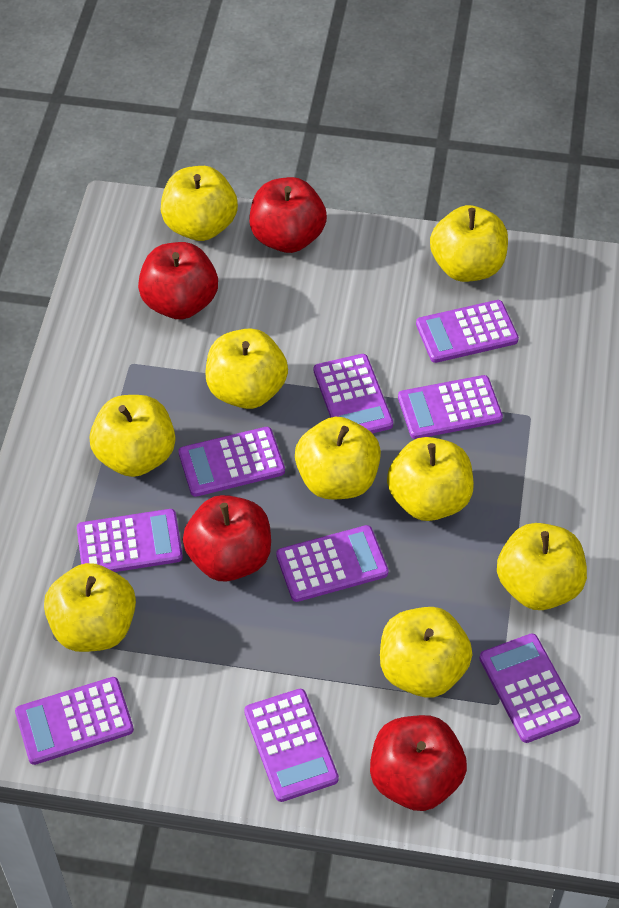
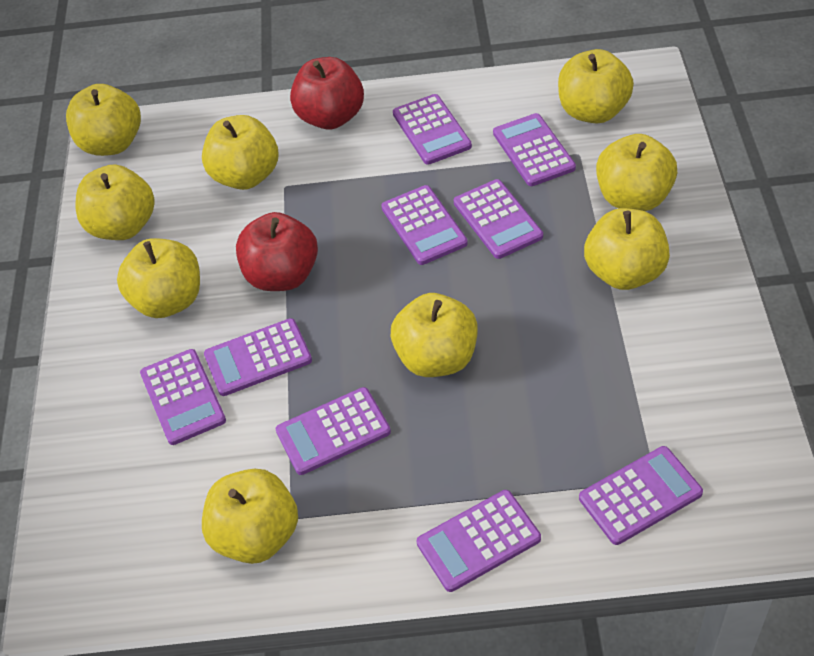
red apple: [138,242,218,319] [183,495,271,581] [249,177,327,253] [370,715,467,811] = 4 -> [236,212,318,291] [290,57,364,129] = 2

